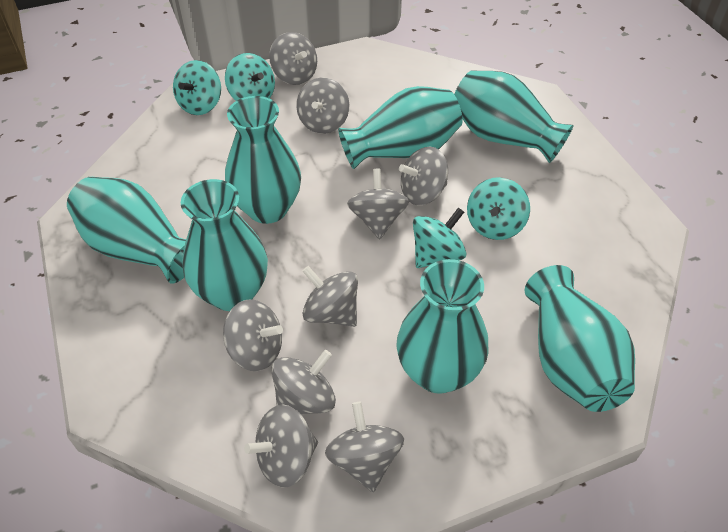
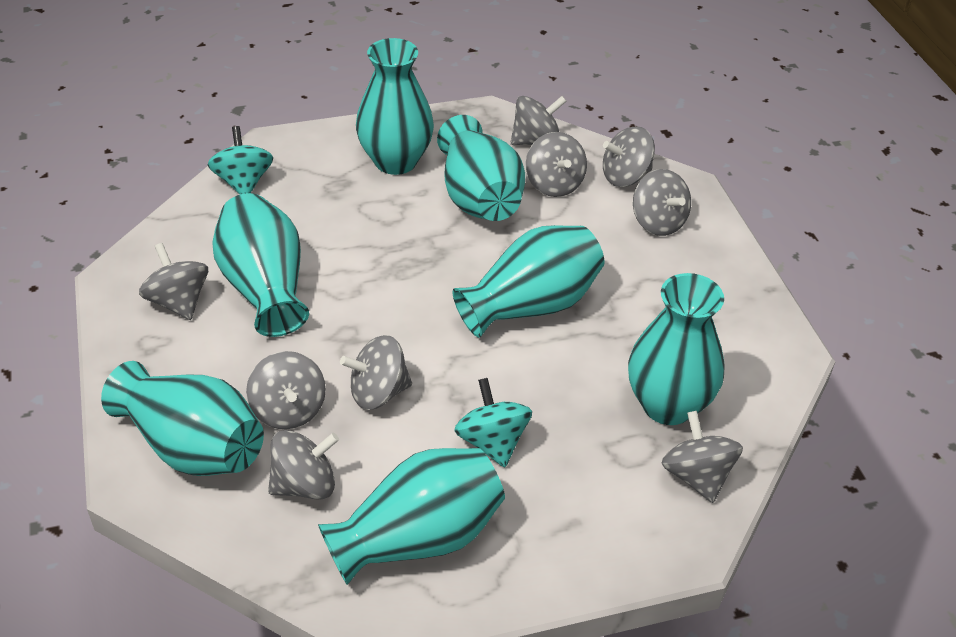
turquoise spinning top: [173,60,221,115] [225,53,275,101] [413,207,466,268] [467,177,530,240] = 4 -> [208,126,273,194] [454,378,532,467] = 2

